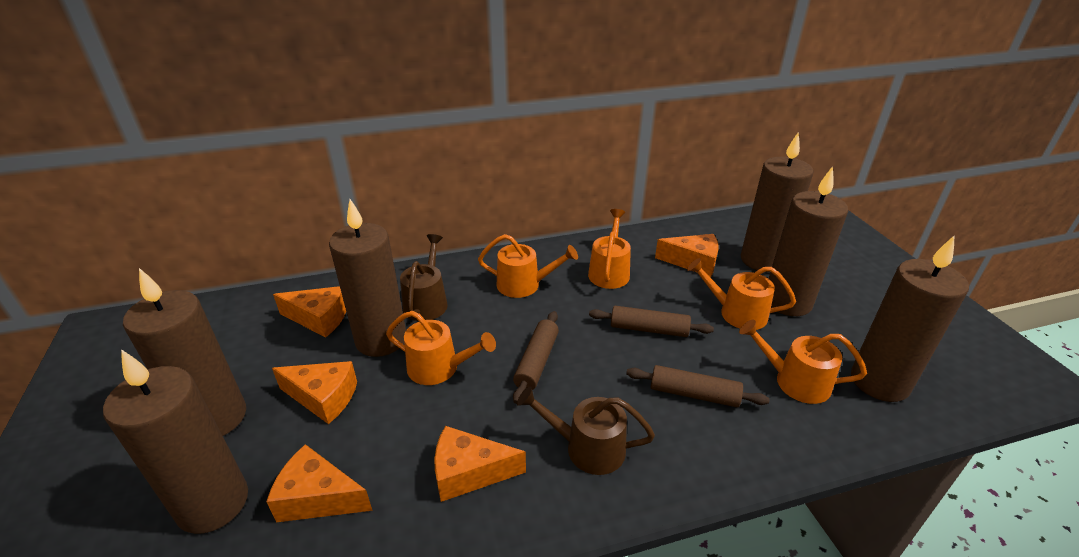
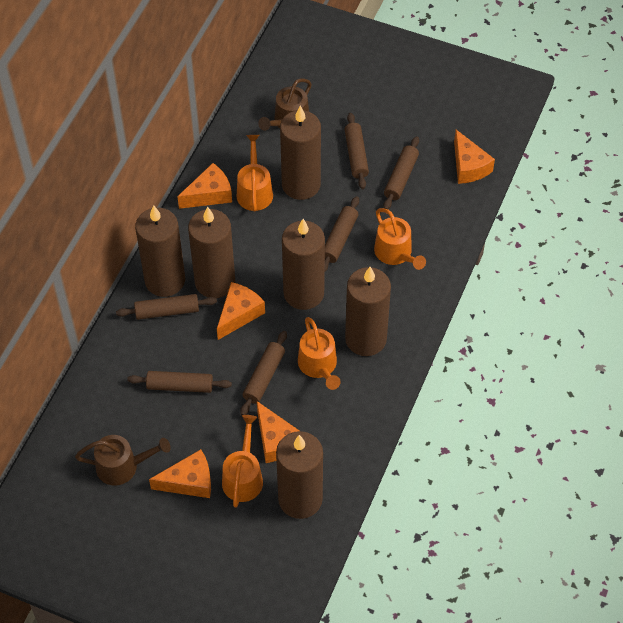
brown rolling pin: [513,311,559,404] [589,306,714,337] [626,365,770,407] = 3 -> [116,294,217,320] [127,371,232,393] [240,331,287,415] [325,196,359,272] [344,113,369,189] [383,136,419,209] = 6
orange watering can: [386,311,496,385] [478,234,578,298] [588,209,631,289] [687,258,796,330] [739,319,867,404] = 5 -> [222,415,263,508] [237,135,273,212] [298,317,341,390] [374,208,426,270] = 4

